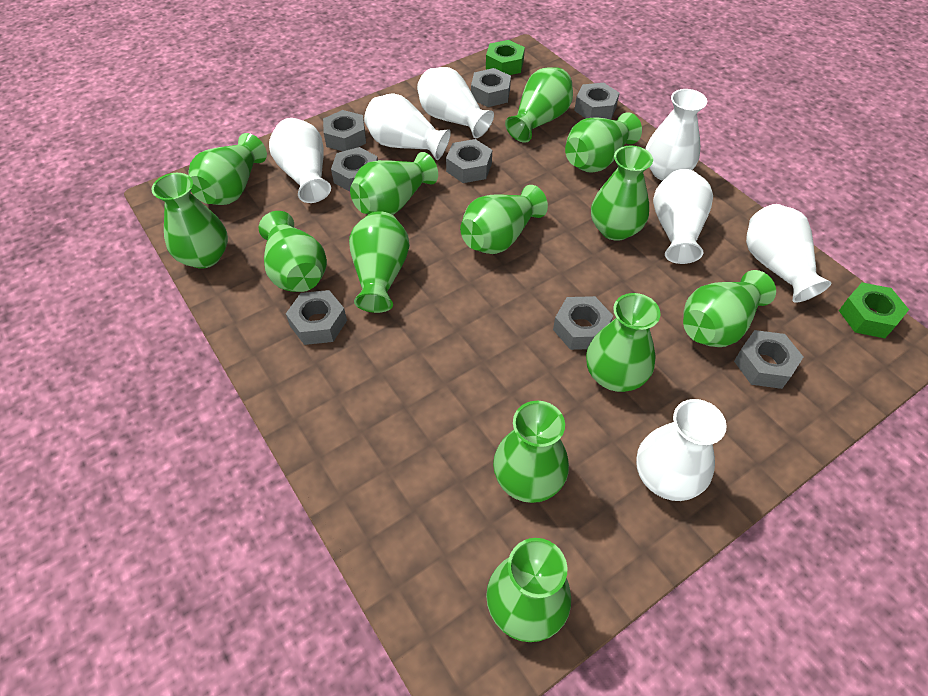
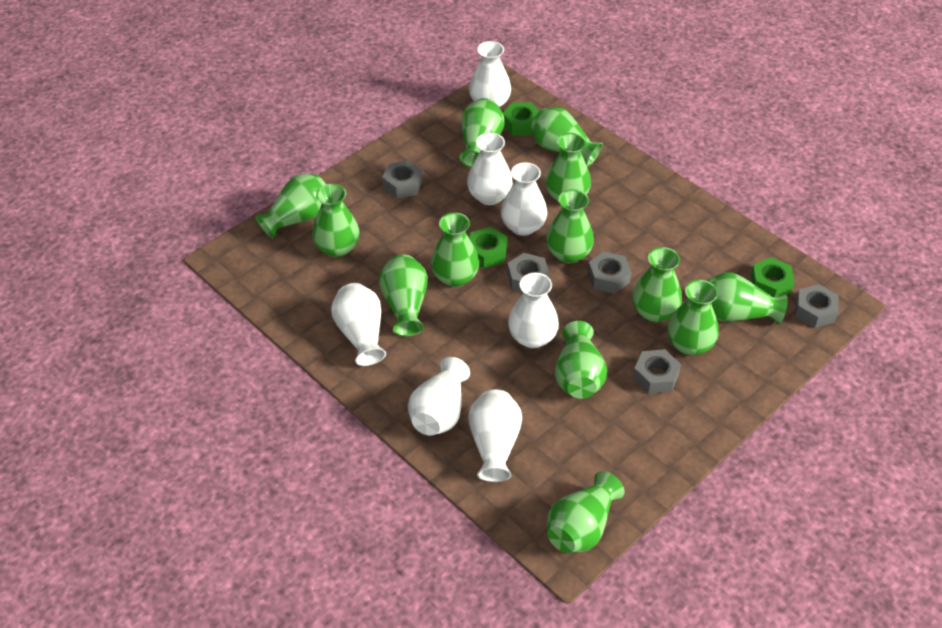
green nut: [486,40,525,75] [839,282,909,338] = 2 -> [469,227,508,268] [503,102,539,136] [750,257,795,297] = 3
grey nut: [286,290,347,345] [323,110,366,151] [331,147,378,192] [446,139,492,183] [471,68,511,107] [553,296,613,350] [574,83,619,119] [734,330,803,389] = 8 -> [382,161,423,198] [507,253,550,293] [587,251,632,294] [633,349,681,394] [795,284,839,328] = 5

